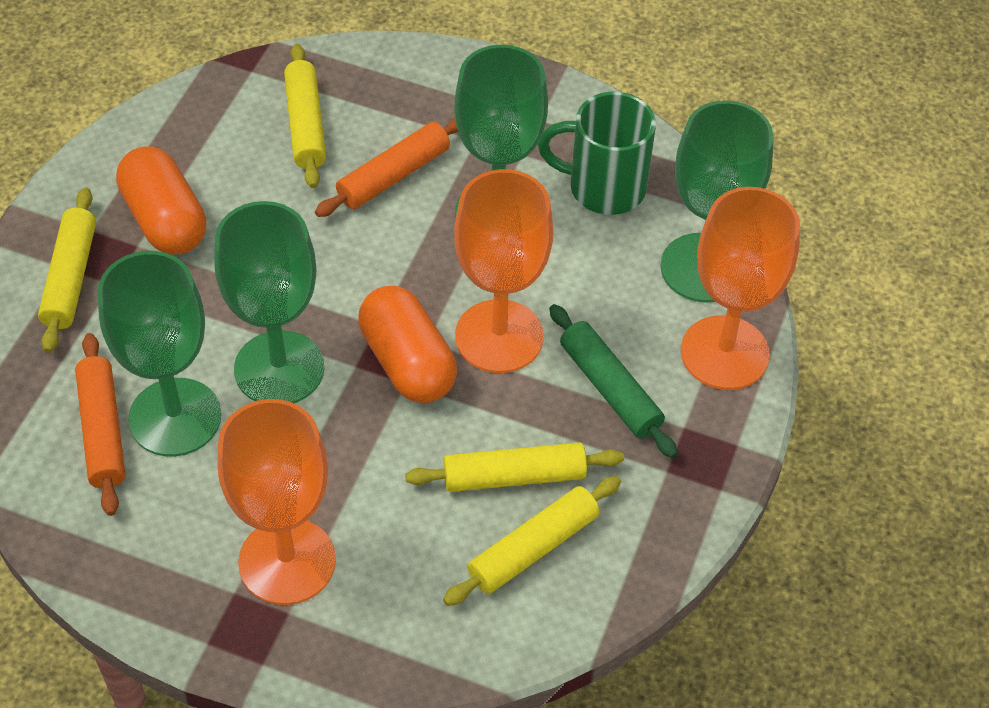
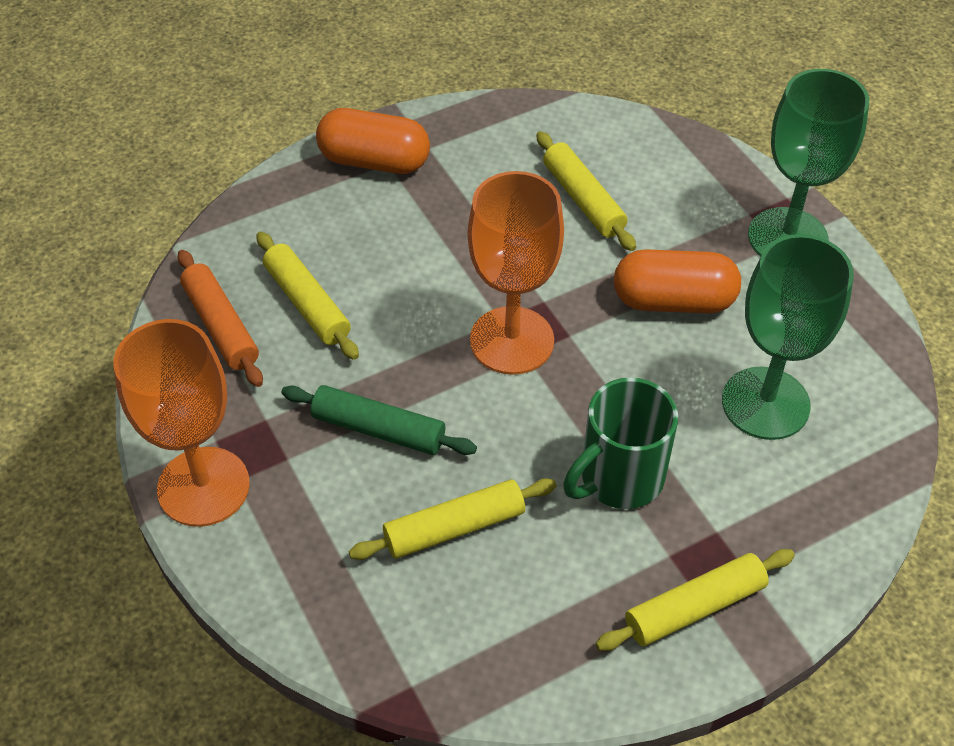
green goblet: [98,251,221,457] [214,201,324,403] [454,45,548,217] [660,100,774,303] = 4 -> [722,234,854,440] [748,69,869,257] = 2
orange goblet: [217,399,336,605] [454,169,553,373] [681,187,800,390] = 3 -> [113,319,250,527] [468,171,564,375] = 2
orange rolling pin: [75,333,126,516] [315,117,458,217] = 2 -> [177,250,263,387] = 1

